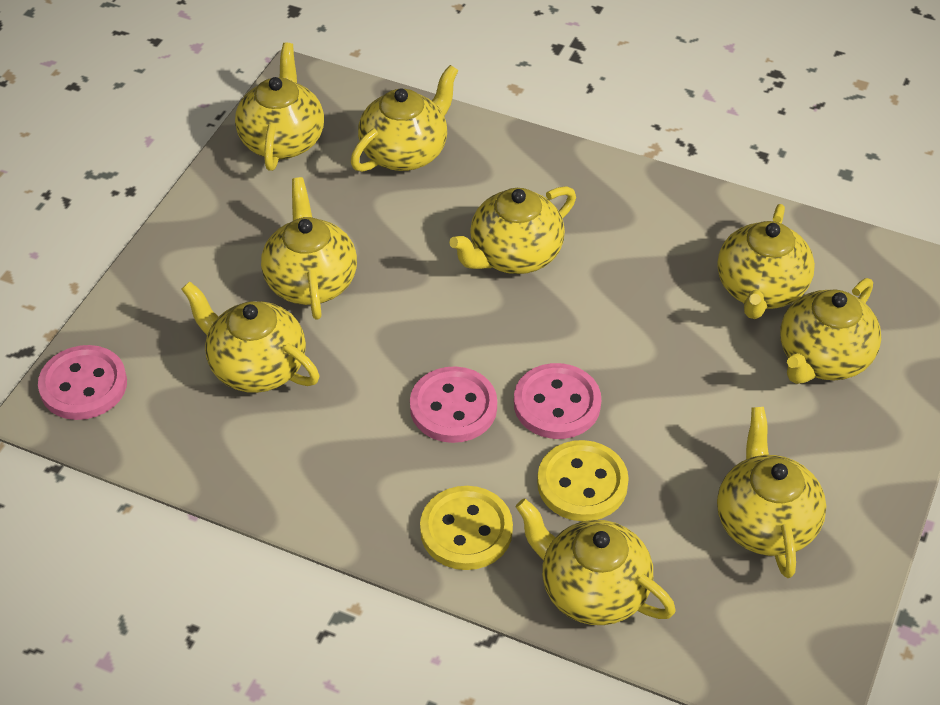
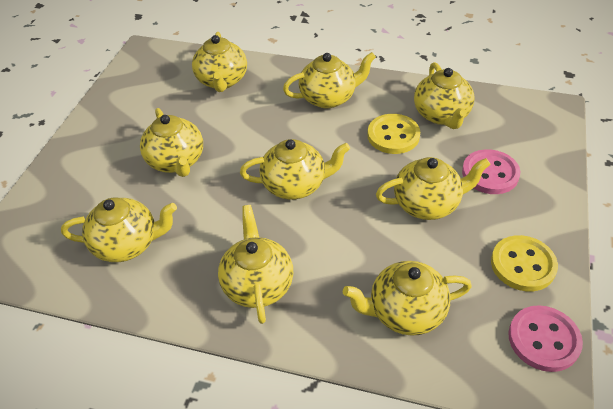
pink button: [38,345,127,420] [410,366,497,443] [514,363,601,439] = 3 -> [462,149,520,194] [508,305,583,372] = 2

